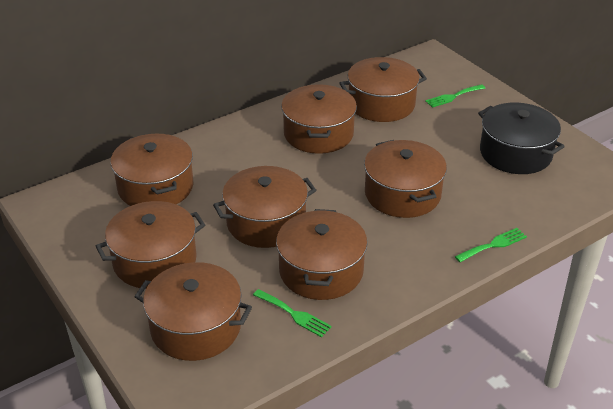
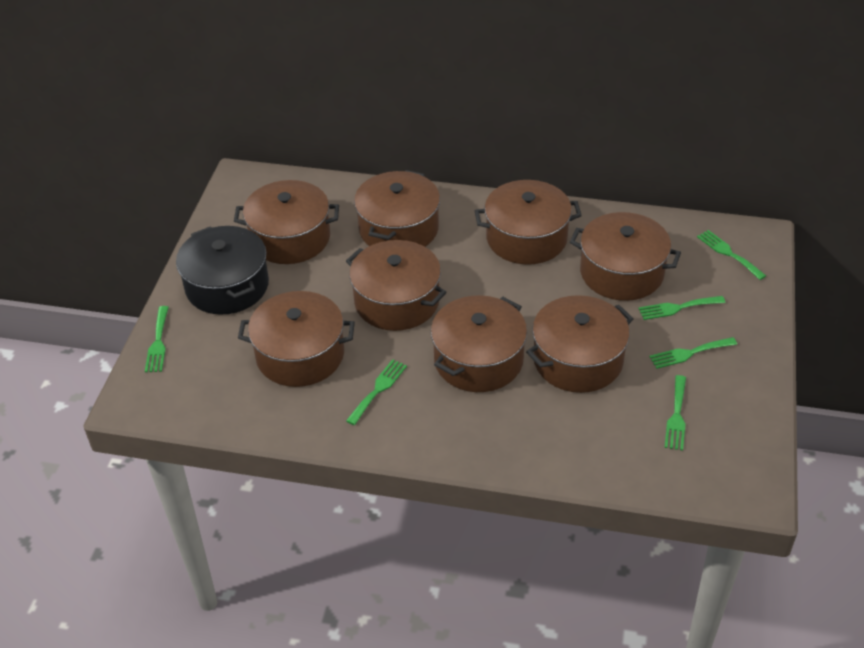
green fork: [253,289,332,337] [425,84,485,108] [455,228,527,262] = 3 -> [145,306,169,372] [346,359,407,425] [638,296,725,320] [649,337,737,369] [665,375,686,451] [697,230,766,280] = 6

